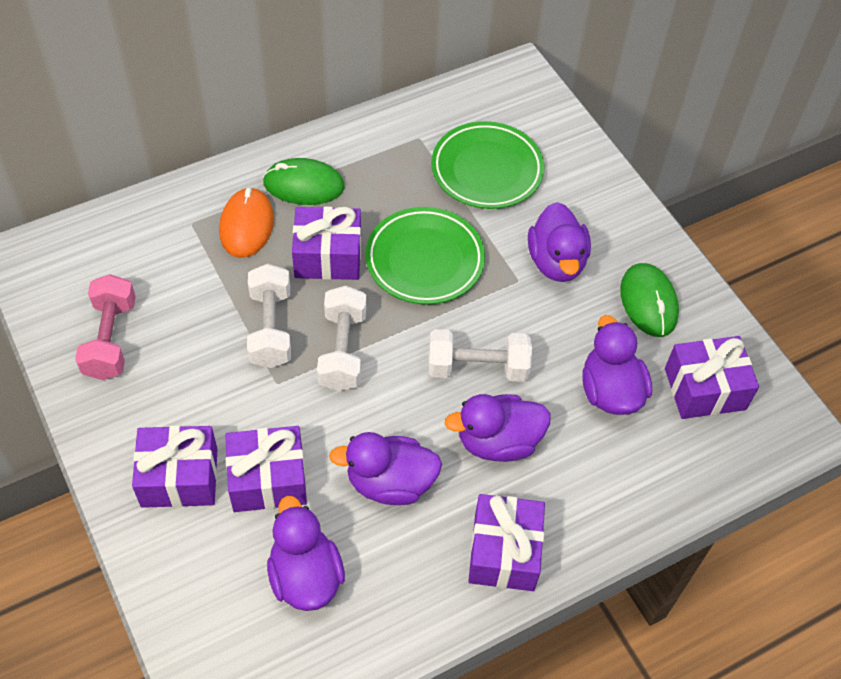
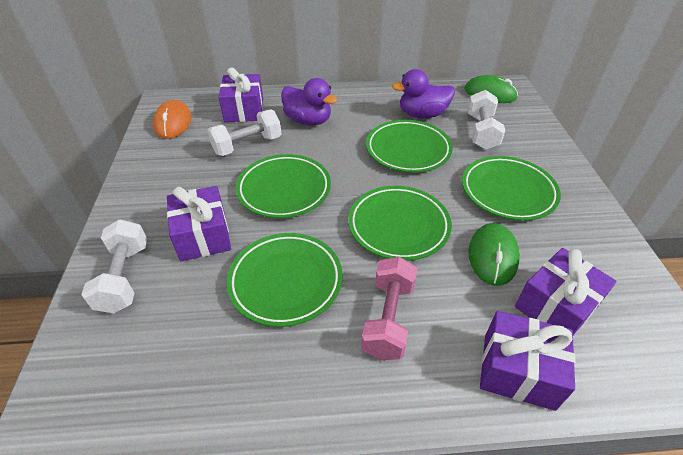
green plate: [365,207,485,305] [431,121,545,209] = 2 -> [227,233,342,327] [236,154,331,218] [348,186,452,261] [366,120,453,173] [462,156,561,221] = 5
purple duck: [267,496,345,611] [329,432,442,505] [444,394,551,462] [528,202,591,282] [582,315,652,415] = 5 -> [281,78,337,125] [392,69,455,118] = 2
purple gift: [132,426,218,508] [225,426,307,512] [292,207,361,280] [468,494,545,591] [665,336,759,419] = 5 -> [167,186,231,261] [218,67,263,122] [480,311,576,411] [515,248,617,335] = 4

